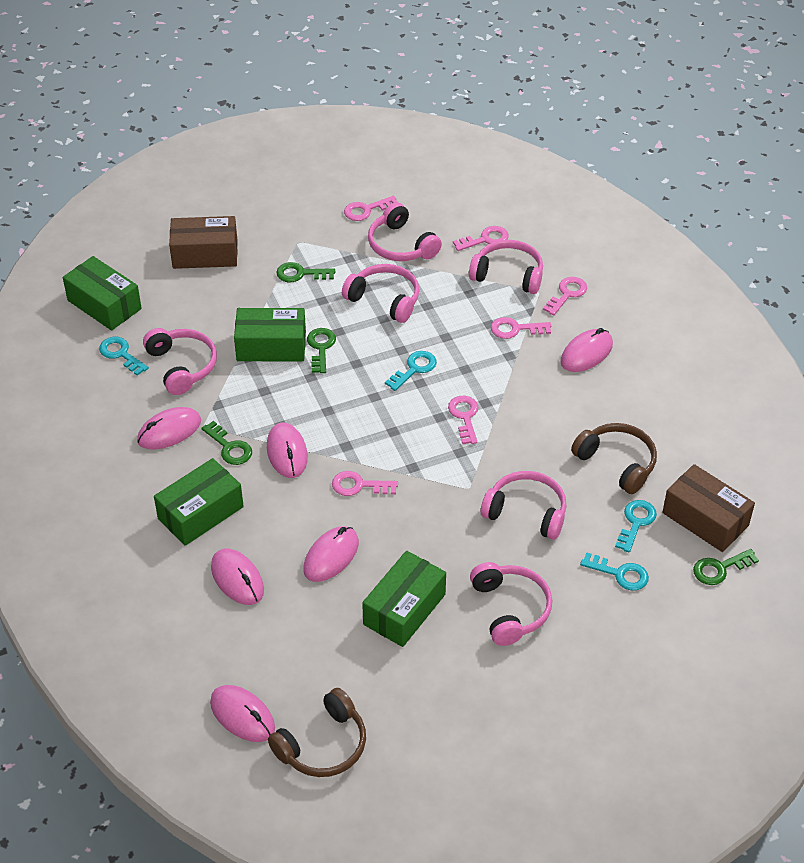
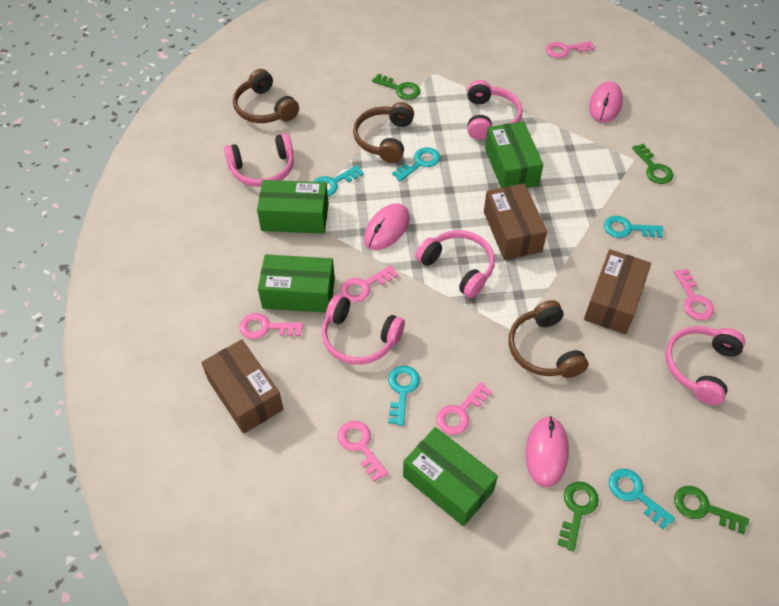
brown box: [169,216,238,269] [663,464,755,552] = 2 -> [201,340,284,434] [484,183,547,260] [584,249,651,334] = 3
brown headphones: [268,688,366,777] [571,423,657,494] = 2 -> [233,69,299,123] [353,102,414,163] [509,300,588,378] = 3
pink headphones: [143,328,217,395] [342,264,419,323] [368,202,442,261] [469,240,543,294] [470,562,552,646] [481,471,566,540] = 6 -> [224,133,294,187] [322,295,405,365] [415,230,495,298] [467,80,523,140] [665,326,745,405] = 5
pink mouse: [137,407,201,449] [210,685,275,742] [211,549,264,605] [267,423,308,478] [303,526,359,582] [561,328,613,372] = 6 -> [364,203,410,250] [526,416,569,487] [589,81,623,123] = 3
turquoise key: [99,337,149,376] [385,351,437,391] [580,552,649,590] [615,500,657,553] = 4 -> [313,165,364,196] [388,366,420,426] [392,147,440,181] [604,216,663,238] [609,469,675,530] = 5

